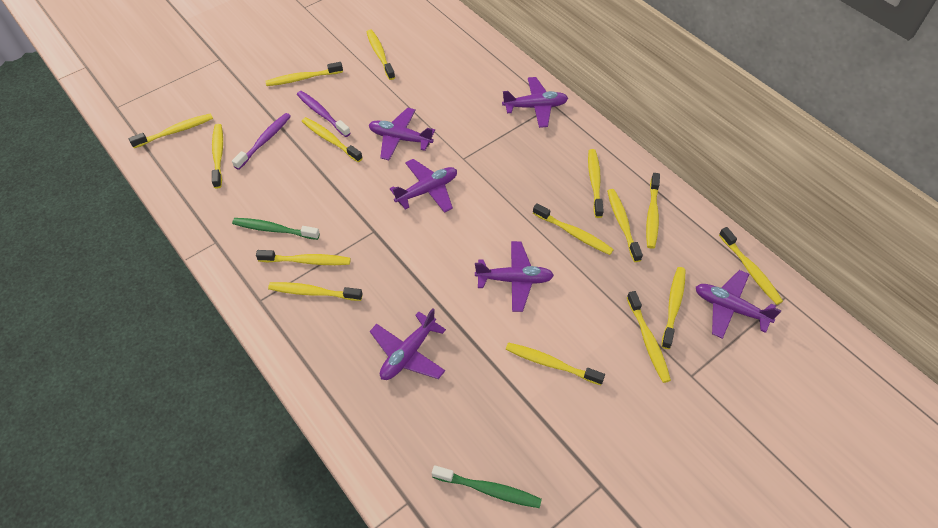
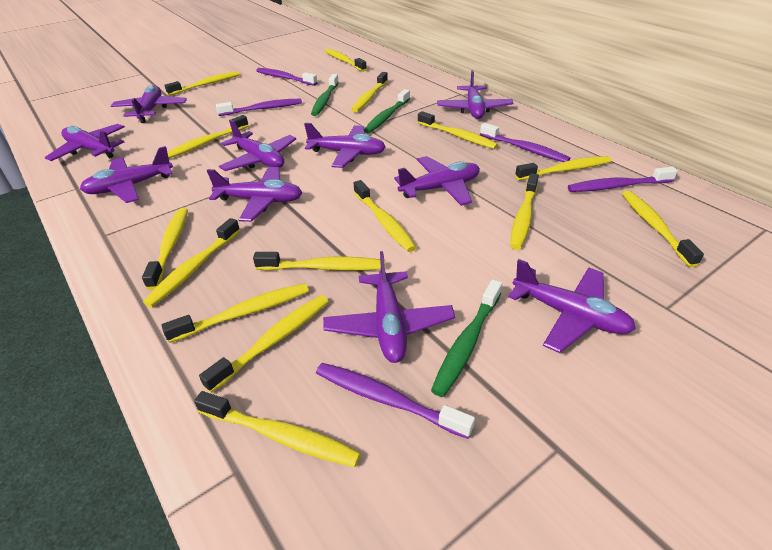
green toothbrush: [232,218,320,240] [432,465,542,508] = 2 -> [311,74,339,116] [364,89,410,133] [431,279,502,397] = 3
purple plane: [369,107,435,160] [370,308,446,380] [390,159,457,213] [475,241,554,312] [502,77,568,128] [696,270,782,339] = 6 -> [44,124,125,161] [80,146,173,203] [111,86,187,123] [207,167,302,222] [219,119,296,171] [304,123,386,168] [323,251,455,363] [394,156,480,206] [437,70,514,119] [508,259,636,353] = 10
purple toothbrush: [232,113,291,170] [297,91,351,137] = 2 -> [216,99,302,116] [256,68,318,86] [316,363,475,439] [480,123,571,162] [568,167,678,192] = 5

